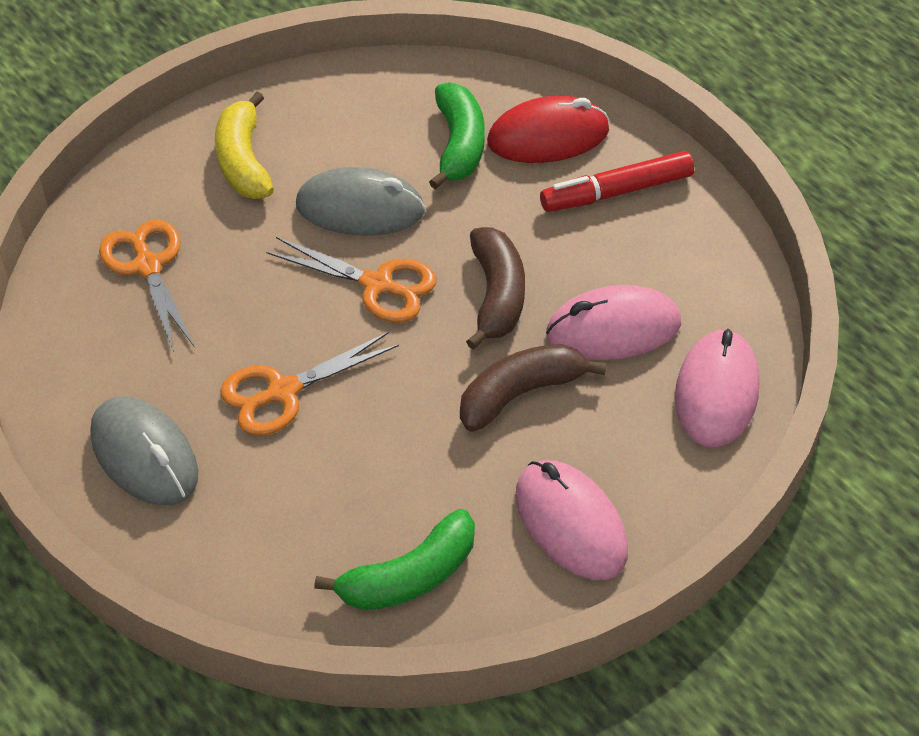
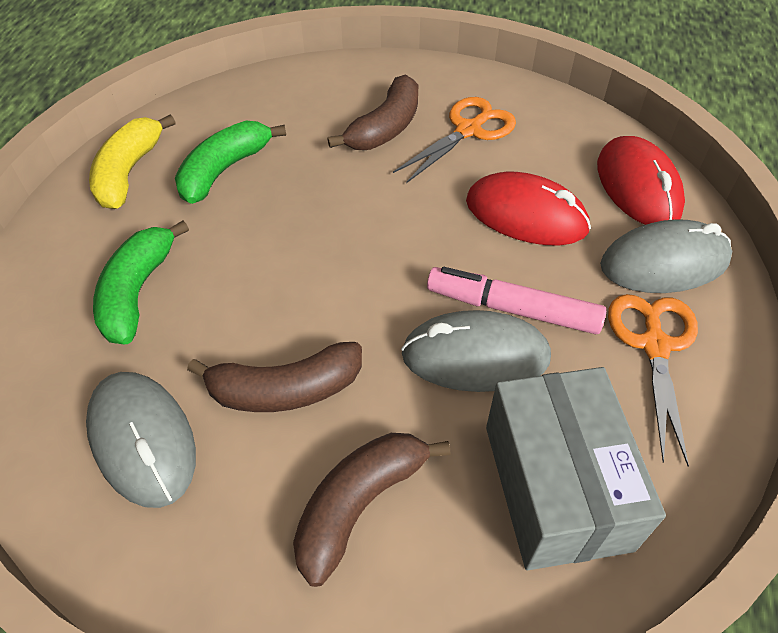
brown banana: [460,344,606,432] [466,227,525,350] = 2 -> [187,342,362,412] [293,433,451,587] [328,74,418,150] = 3
grey box: none = 0 -> [486,367,666,570] = 1
grey mouse: [90,396,198,505] [296,167,425,236] = 2 -> [86,372,196,508] [401,310,551,392] [600,219,732,293] = 3
orange scissors: [99,220,194,352] [220,332,399,436] [266,237,437,322] = 3 -> [393,97,516,183] [608,294,698,466] = 2
pink marker: none = 0 -> [427,267,606,334] = 1
pink mouse: [515,460,628,580] [546,285,681,360] [675,329,760,447] = 3 -> none = 0
red marker: [540,151,694,212] = 1 -> none = 0
red mouse: [487,96,609,163] = 1 -> [466,172,591,245] [597,136,685,225] = 2

